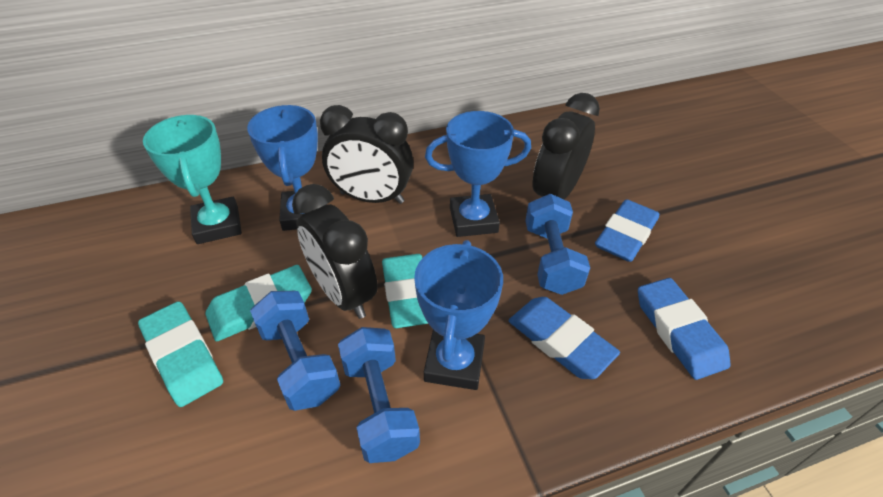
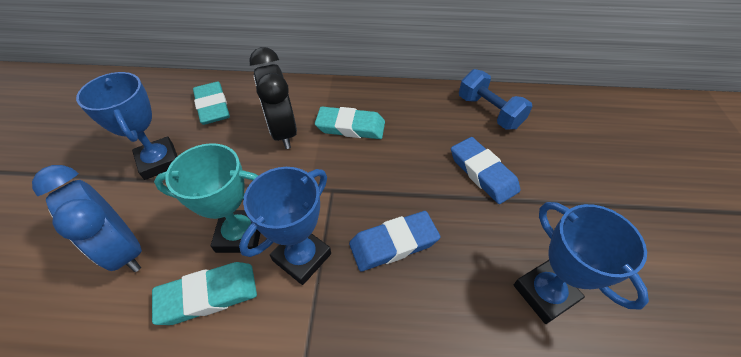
black clock: [292,184,378,319] [320,105,413,204] [533,93,600,200] = 3 -> [249,47,297,149] = 1
blue clock: none = 0 -> [32,165,142,272] = 1
blue dumbbell: [250,291,340,411] [338,327,420,463] [525,194,590,295] = 3 -> [459,69,533,130] = 1
blue eraser: [509,297,620,379] [595,199,659,262] [638,278,730,380] = 3 -> [349,211,440,271] [451,137,520,204] = 2

